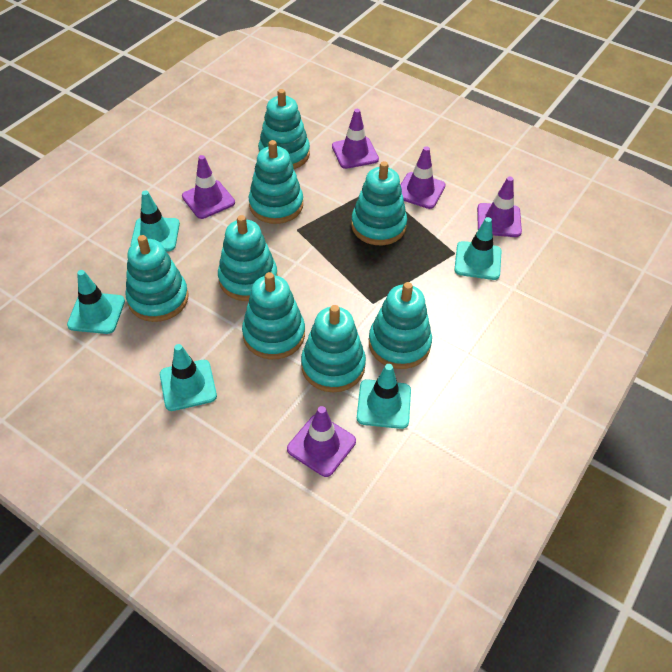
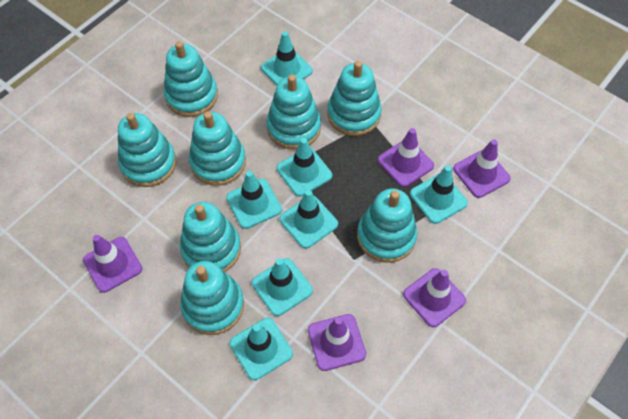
turquoise traffic cone: [67,270,125,334] [131,190,180,251] [160,344,217,411] [357,364,411,429] [454,217,502,280] = 5 -> [226,171,282,229] [230,318,293,380] [252,258,313,316] [261,31,313,85] [277,138,332,197] [280,190,338,248] [410,165,468,224] = 7

